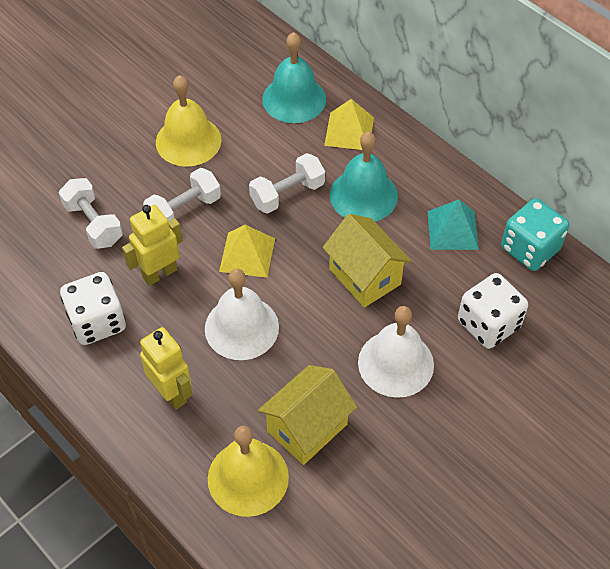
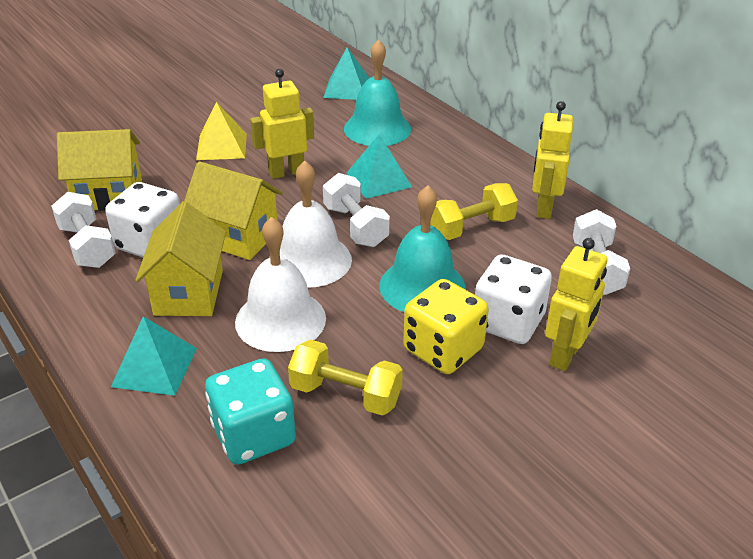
turquoise pyramid: [428,200,479,250] = 1 -> [111,316,197,395] [323,47,369,100] [347,134,412,199] = 3
yellow bell: [156,75,222,167] [208,426,289,517] = 2 -> none = 0
yellow dice: none = 0 -> [403,279,489,374] = 1
yellow dumbbell: none = 0 -> [288,339,403,416] [430,183,518,240] = 2
yellow house: [258,365,357,465] [323,214,412,308] = 2 -> [57,129,142,211] [135,201,226,316] [184,161,283,260] = 3
yellow pyramid: [219,225,275,278] [324,99,374,150] = 2 -> [196,102,247,160] = 1
yellow robot: [122,205,183,286] [140,327,192,410] = 2 -> [250,69,314,179] [532,101,573,219] [545,238,608,371] = 3

